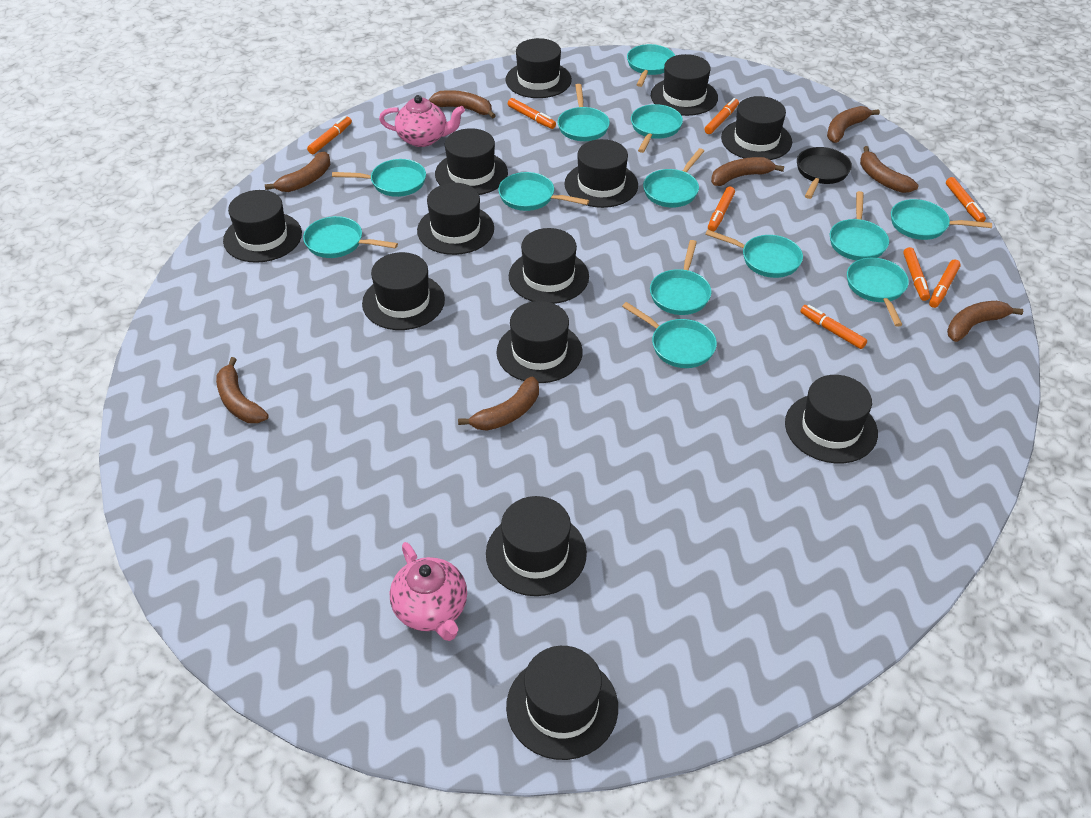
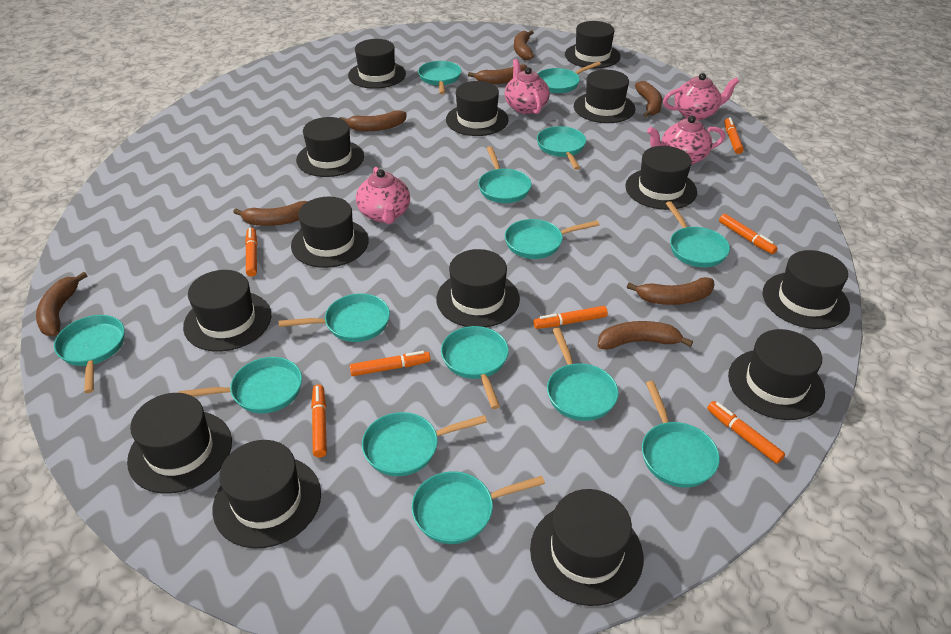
black hat: [223,190,302,263] [362,252,445,330] [417,183,494,255] [435,128,508,195] [486,496,587,596] [497,301,583,383] [506,38,572,98] [506,646,618,760] [509,228,589,304] [564,139,638,208] [651,54,718,116] [721,96,792,160] [785,375,878,463] = 13 -> [127,393,232,494] [183,270,271,352] [213,440,321,548] [291,197,369,268] [296,117,364,177] [348,39,406,89] [436,249,520,327] [446,81,509,136] [530,489,643,606] [565,21,621,68] [574,70,635,123] [625,146,697,210] [728,329,825,420] [763,250,850,329] = 14
black pan: [797,147,852,199] = 1 -> none = 0
orange marker: [307,116,352,154] [508,98,556,129] [704,98,739,134] [708,187,735,232] [800,305,867,349] [903,247,930,301] [929,259,961,308] [946,177,986,222] = 8 -> [245,228,257,277] [311,385,327,457] [350,351,431,376] [533,306,608,329] [707,401,785,464] [719,214,778,254] [724,117,744,154] = 7
pink teapot: [379,95,465,147] [390,542,467,641] = 2 -> [356,167,410,224] [505,59,550,114] [647,115,725,165] [663,73,739,120] = 4
turquoise pan: [303,216,398,258] [332,159,426,197] [498,172,589,211] [558,84,610,141] [622,302,717,368] [627,44,675,87] [631,104,683,153] [643,148,704,208] [650,240,712,315] [705,230,803,278] [830,191,889,261] [847,258,909,327] [891,199,992,240] = 13 -> [54,315,125,393] [178,357,302,413] [279,293,390,342] [362,412,487,476] [412,471,545,544] [418,61,461,94] [441,326,509,409] [478,146,531,203] [505,219,599,259] [537,62,601,93] [537,126,586,170] [547,328,619,421] [642,381,720,488] [666,201,730,267] = 14

